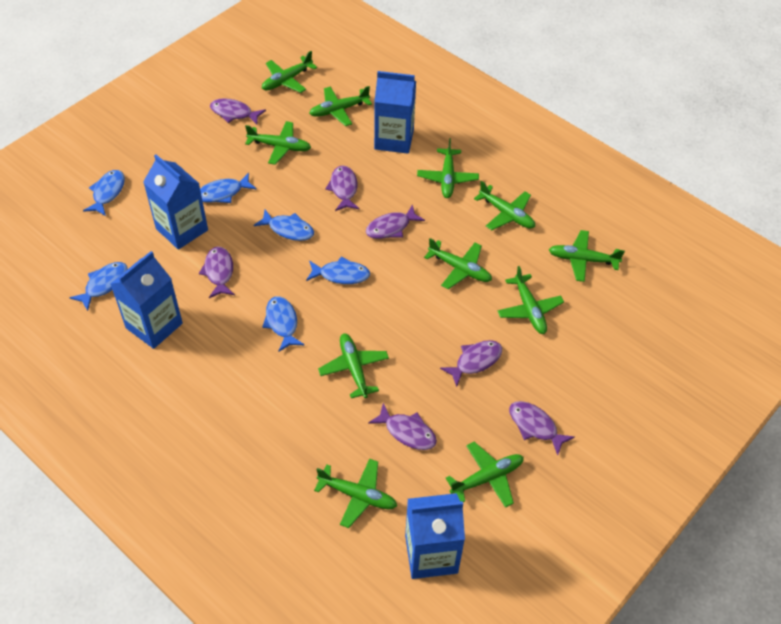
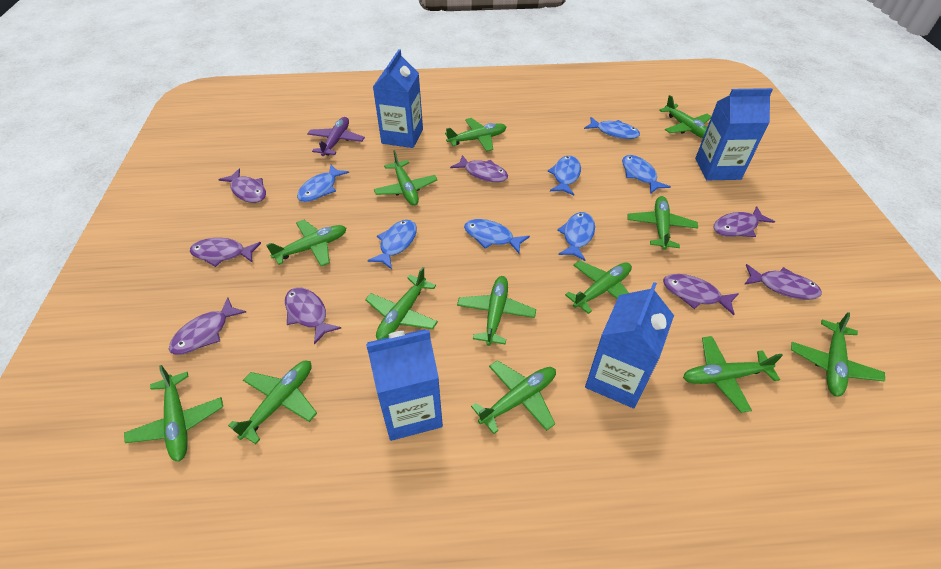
blue fish: [69,262,128,311] [83,170,125,216] [200,173,257,203] [253,210,314,241] [262,296,304,352] [306,257,370,284] = 6 -> [297,165,349,202] [367,220,417,269] [464,219,530,253] [547,156,581,195] [557,212,595,261] [584,117,640,139] [622,155,671,194] = 7
green plane: [245,121,311,165] [262,51,317,93] [309,86,372,126] [314,458,397,528] [318,333,389,398] [417,138,479,198] [424,238,492,289] [446,442,524,508] [474,181,535,230] [498,266,564,334] [549,230,625,282] = 11 -> [124,365,223,462] [228,361,317,444] [266,220,346,266] [365,267,438,340] [374,150,437,206] [445,118,507,151] [457,276,536,346] [471,360,556,434] [565,261,632,314] [628,196,698,250] [659,95,711,138] [683,336,783,413] [791,312,885,397] = 13
purple fish: [199,247,235,298] [210,98,266,125] [325,165,359,211] [366,204,425,239] [368,403,437,450] [440,340,502,387] [509,401,575,455] = 7 -> [169,297,246,355] [190,238,261,267] [218,169,266,203] [285,287,342,345] [450,155,508,182] [663,274,739,315] [714,206,775,237] [744,264,822,300] = 8
purple plane: none = 0 -> [307,117,365,156] = 1

